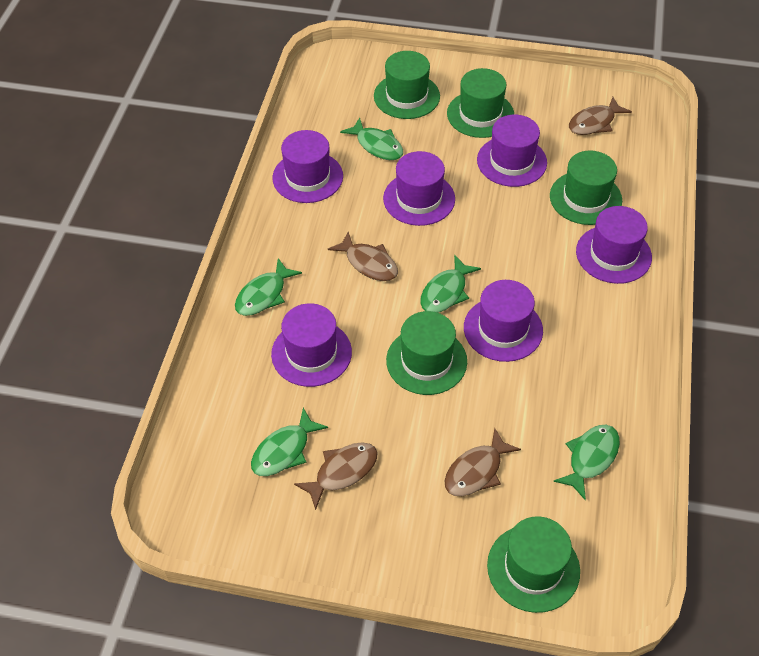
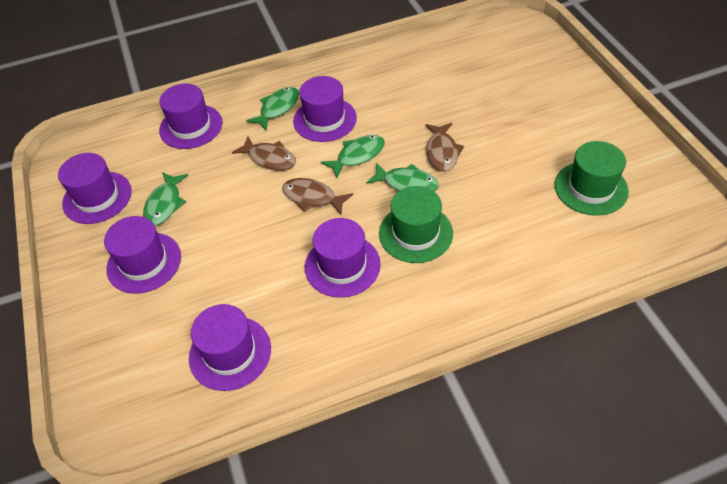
brown fish: [294,442,377,510] [328,232,398,281] [444,428,521,496] [569,97,632,135] = 4 -> [232,136,296,171] [282,178,353,215] [425,123,464,172] = 3
green fish: [235,258,302,316] [251,408,328,476] [340,118,403,160] [420,255,481,313] [553,425,620,500] = 5 -> [143,172,188,226] [246,87,299,130] [320,135,385,178] [367,163,439,192] = 4
green hat: [374,51,440,119] [386,311,467,395] [447,68,514,138] [487,516,580,613] [550,151,622,225] = 5 -> [379,186,453,263] [555,141,629,216] = 2

